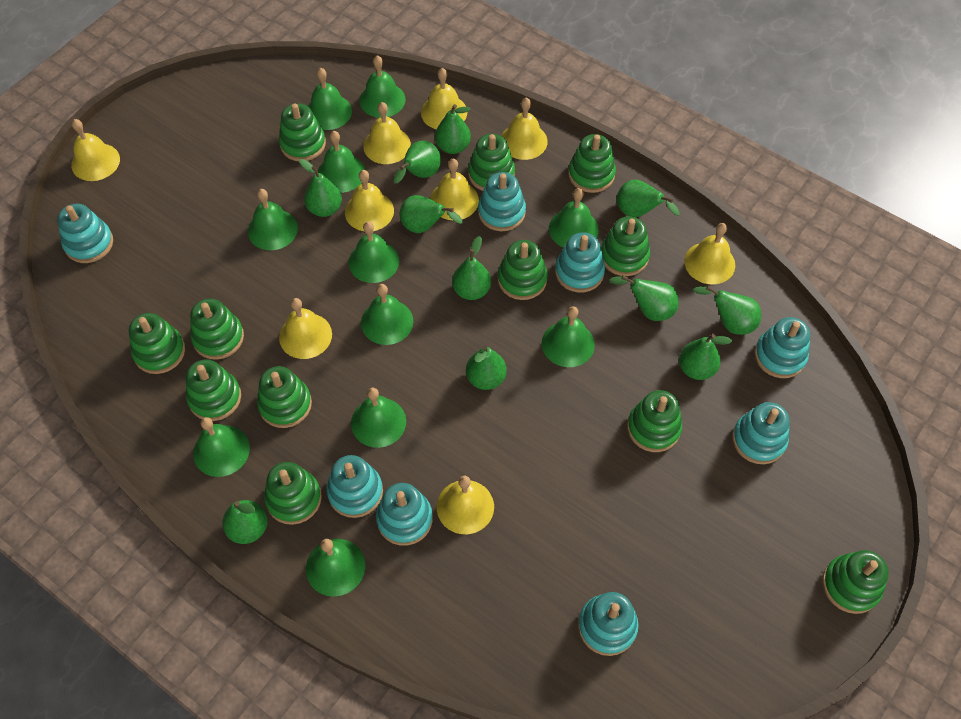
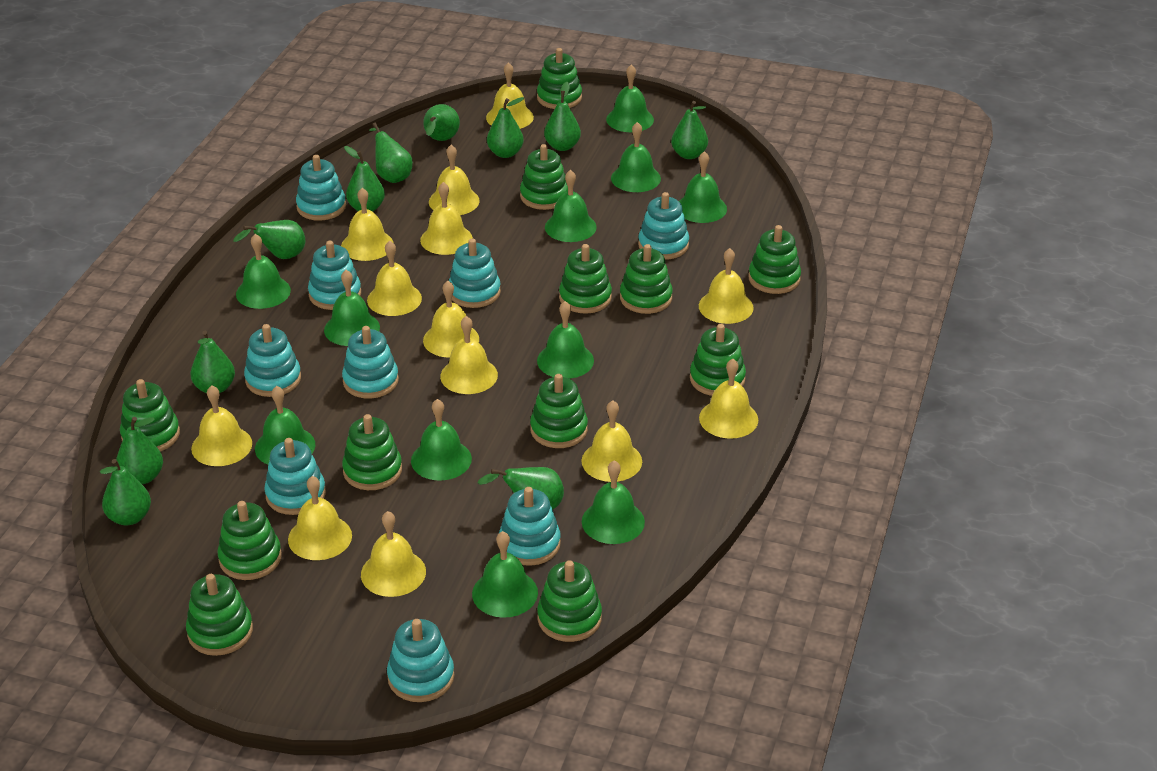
turquoise stacking toy: [57,204,113,263] [327,455,383,518] [376,483,433,546] [478,172,526,231] [555,232,605,293] [578,592,638,656] [732,402,790,464] [754,317,810,378] = 8 -> [244,324,301,397] [264,438,326,515] [296,155,346,221] [308,241,361,310] [342,326,399,399] [387,619,454,702] [449,239,501,308] [499,487,561,566] [638,192,689,260] = 9
yellow bell: [71,119,120,181] [279,298,332,359] [345,170,394,231] [363,102,411,164] [421,68,467,129] [430,159,479,220] [437,476,494,534] [501,98,548,160] [684,223,735,284] = 9 -> [191,385,252,466] [288,476,352,560] [341,188,394,261] [361,511,426,597] [367,241,422,316] [420,182,473,255] [423,281,479,357] [429,145,480,215] [440,316,498,394] [486,62,534,129] [581,400,642,482] [699,248,753,324] [699,359,758,439] = 13

